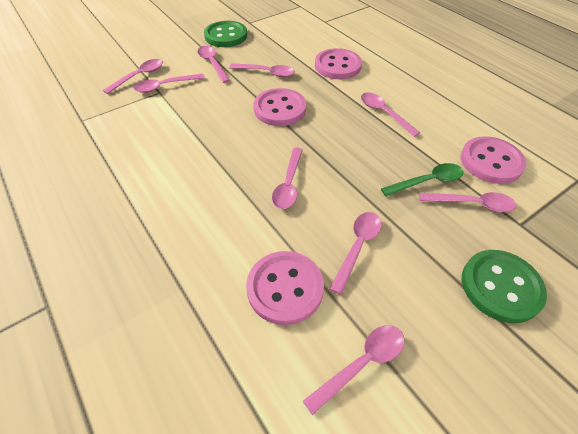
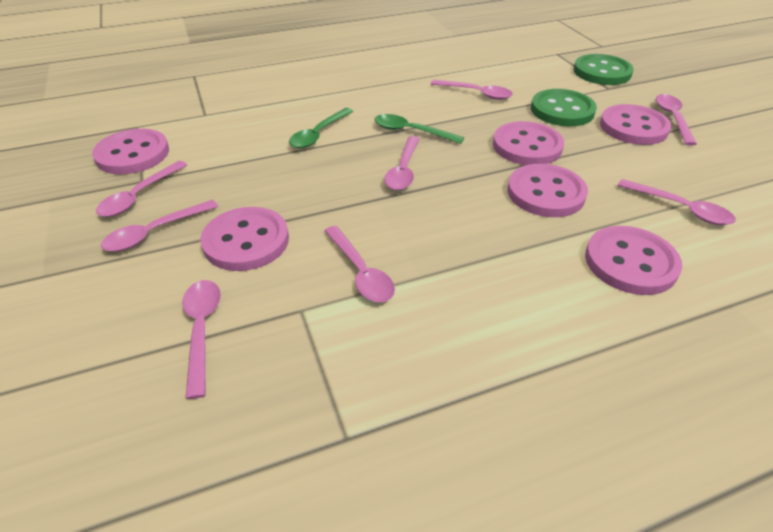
green spoon: [381,163,463,196] = 1 -> [289,108,353,148] [374,114,464,144] = 2
pink button: [246,251,324,325] [253,88,306,126] [315,48,362,79] [461,136,526,184] = 4 -> [92,129,169,174] [200,207,289,271] [493,121,564,165] [507,164,588,217] [585,226,682,295] [600,104,671,145] = 6
pink spoon: [103,59,163,94] [134,74,205,93] [197,46,230,83] [229,63,295,77] [272,148,303,209] [303,325,405,415] [330,212,382,295] [361,92,420,137] [419,192,516,212] = 9 -> [96,161,187,217] [101,200,218,252] [182,280,221,399] [325,226,395,302] [384,136,419,190] [431,80,513,100] [617,179,736,225] [656,94,697,146] = 8

